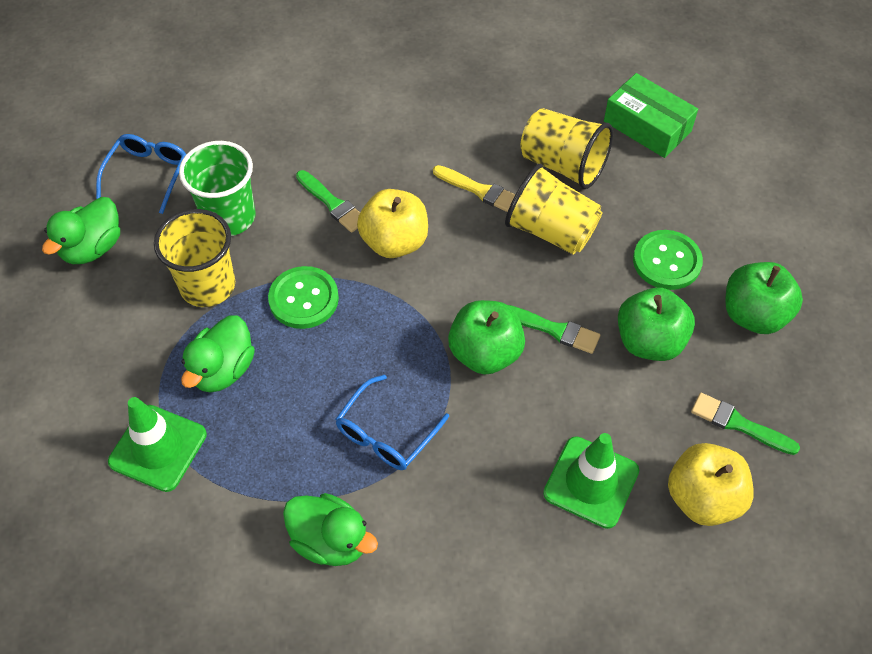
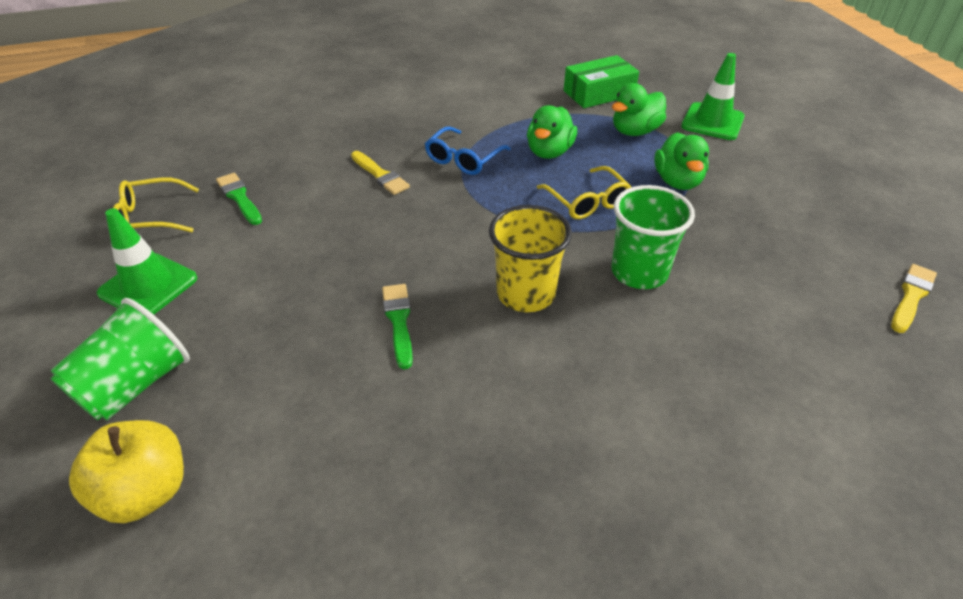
blue glasses: [96,134,186,214] [335,375,449,470] = 2 -> [425,126,511,175] = 1
green apple: [448,300,525,375] [618,287,695,361] [725,262,803,334] = 3 -> none = 0
green brush: [296,170,360,233] [509,305,600,354] [691,393,800,455] = 3 -> [216,173,262,225] [382,284,413,369] = 2
green button: [268,266,339,329] [633,230,703,290] = 2 -> none = 0
green cup: [179,141,256,236] = 1 -> [50,298,190,420] [611,185,695,289] = 2
yellow apple: [357,189,428,258] [668,443,754,526] = 2 -> [69,420,184,523] = 1
yellow brush: [433,165,516,212] = 1 -> [351,151,410,195] [891,264,937,333] = 2
yellow cup: [154,209,235,307] [505,164,603,255] [521,108,613,189] = 3 -> [489,205,572,312] = 1
yellow glasses: none = 0 -> [113,178,199,232] [537,166,631,219] = 2

